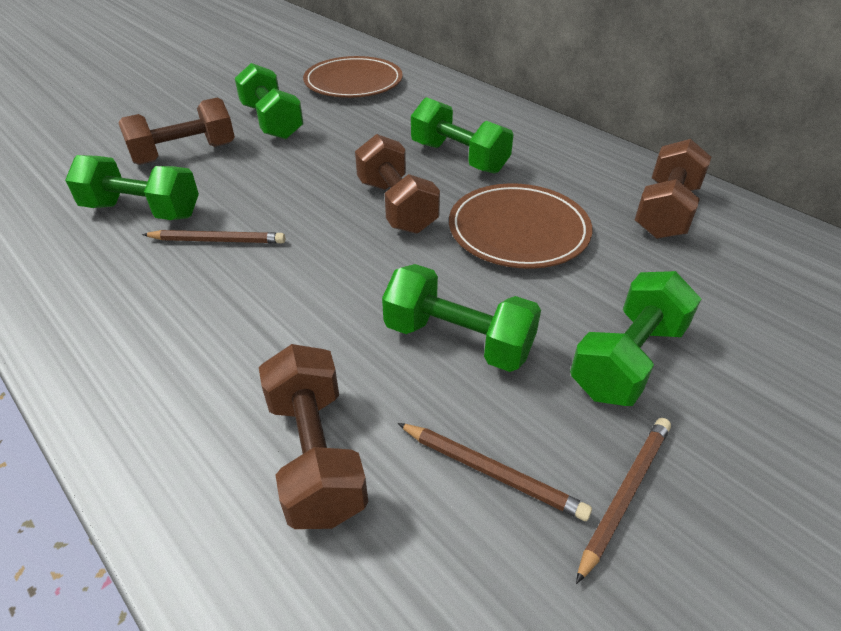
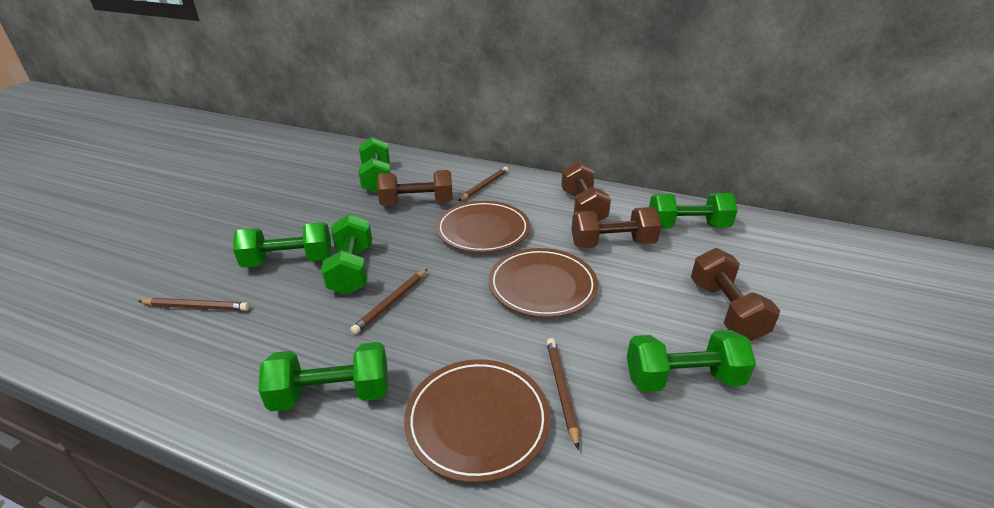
brown pencil: [142,230,285,244] [397,423,592,521] [576,418,671,584] = 3 -> [138,298,249,311] [350,269,427,334] [458,167,509,201] [546,338,579,449] = 4
brown plate: [303,56,403,98] [449,183,592,269] = 2 -> [404,359,550,483] [436,201,530,253] [488,248,598,318] = 3
green dumbbell: [65,155,199,220] [235,63,304,139] [382,264,541,372] [411,97,513,174] [570,271,701,406] = 5 -> [233,222,331,268] [259,342,388,411] [321,214,372,295] [358,137,390,194] [627,330,756,392] [649,193,738,228] = 6

